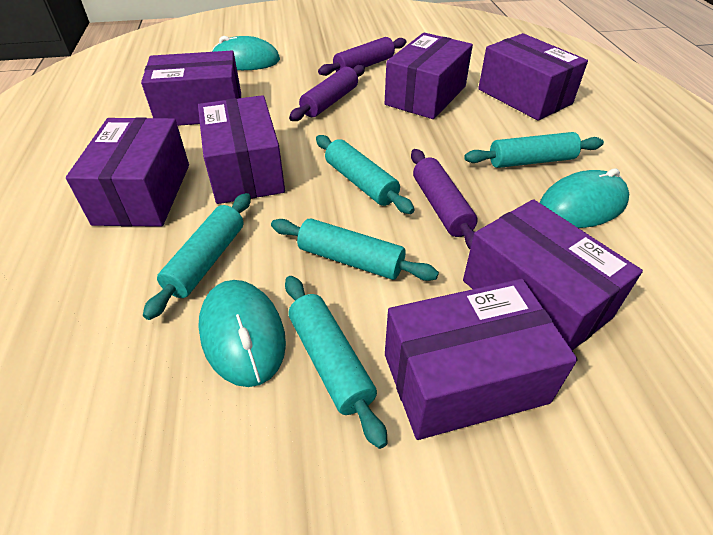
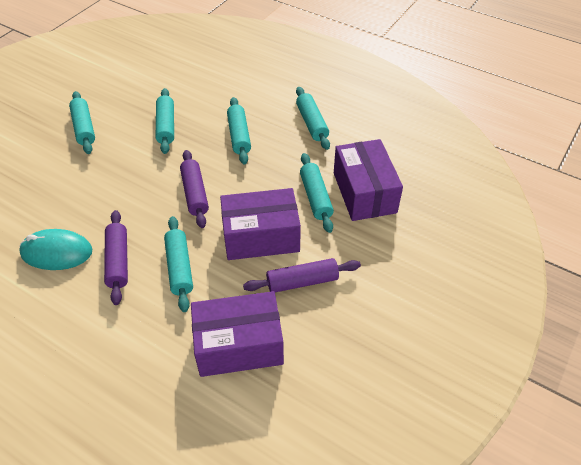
purple box: [66,117,189,227] [141,51,241,126] [198,95,285,204] [385,33,473,119] [385,279,577,440] [463,199,643,351] [478,33,588,121] = 7 -> [191,291,284,377] [220,188,301,260] [334,139,403,221] = 3
turquoise mouse: [198,280,286,387] [211,36,280,70] [540,169,629,228] = 3 -> [19,229,92,270] = 1
turquoise rolling pin: [143,193,251,320] [271,219,439,281] [285,276,388,449] [316,135,415,214] [464,132,604,168] = 5 -> [69,91,95,154] [156,88,174,154] [164,216,193,312] [227,97,251,164] [296,87,330,150] [300,153,334,233] = 6

